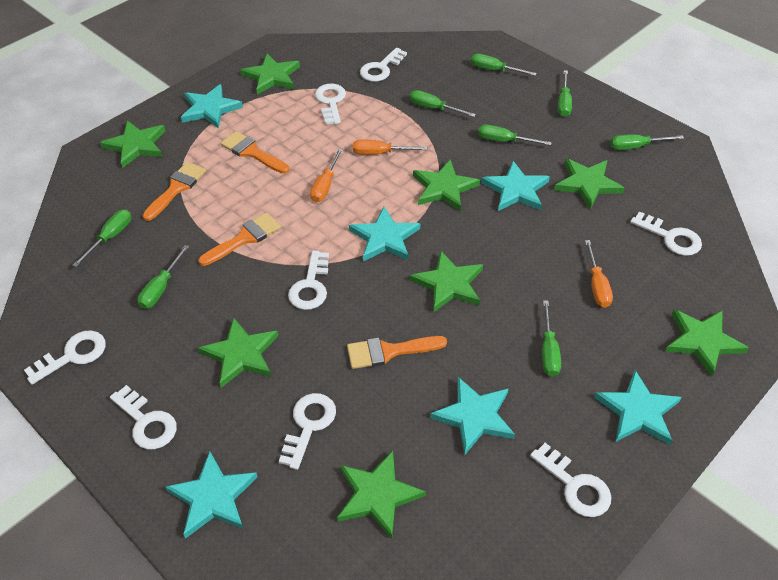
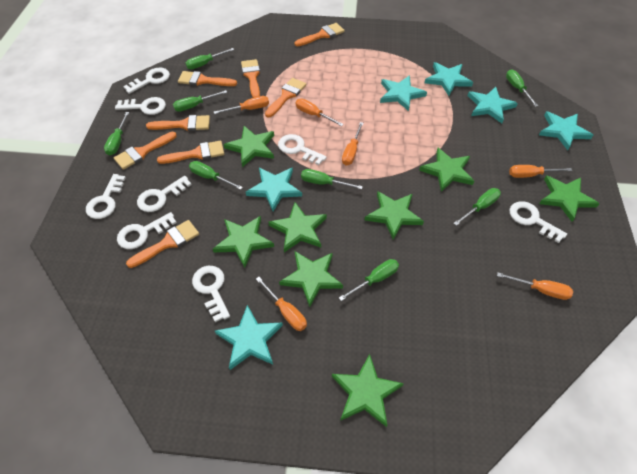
orange brush: [143,162,206,221] [198,212,281,266] [220,131,289,174] [347,336,447,369] = 4 -> [114,132,177,170] [126,220,199,268] [146,115,210,131] [157,141,224,164] [178,71,237,86] [241,59,260,98] [265,78,306,118] [294,23,345,46] = 8
orange screwdriver: [310,149,343,202] [353,140,427,155] [585,240,613,308] = 3 -> [214,96,269,114] [256,277,307,331] [296,99,344,126] [342,122,363,165] [497,272,573,300] [509,165,572,178] = 6

